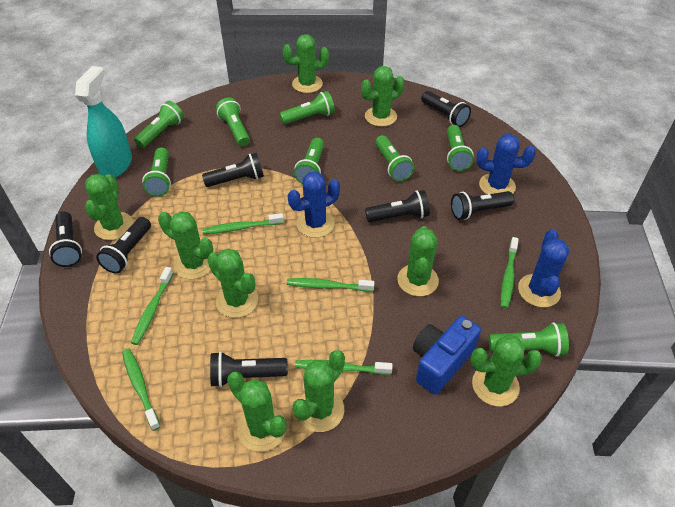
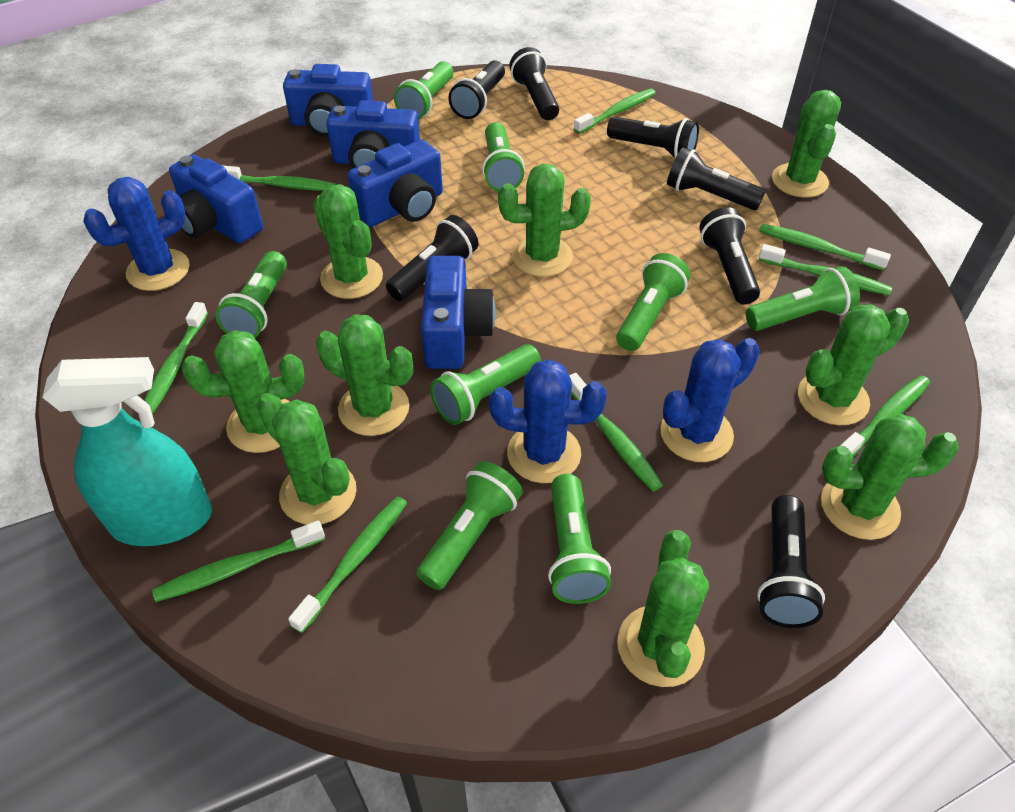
blue camera: [413,316,481,395] = 1 -> [169,154,263,243] [283,64,373,137] [326,100,420,169] [347,140,443,227] [421,256,496,369] = 5
green toothbrush: [122,348,160,431] [131,267,174,345] [202,213,284,234] [287,278,374,292] [295,360,393,375] [501,237,519,309] = 6 -> [144,302,208,415] [152,521,325,602] [221,165,336,191] [288,496,407,633] [569,373,663,491] [574,89,656,134] [759,224,891,271] [759,244,892,296] [840,375,930,457] = 9

